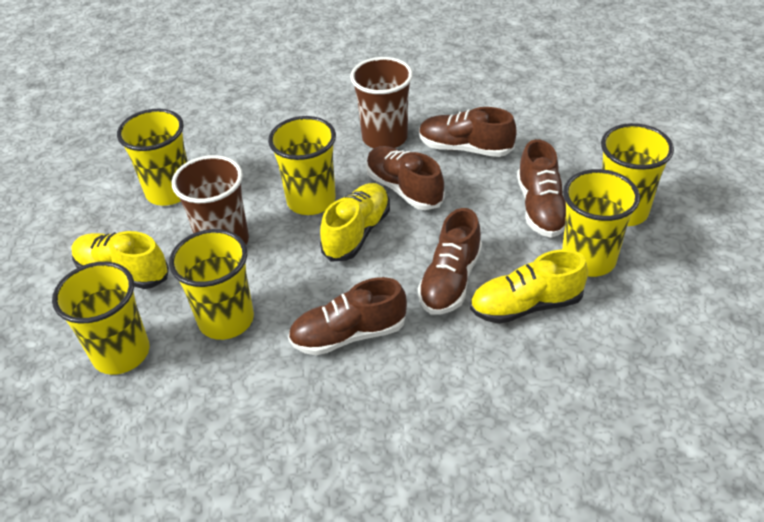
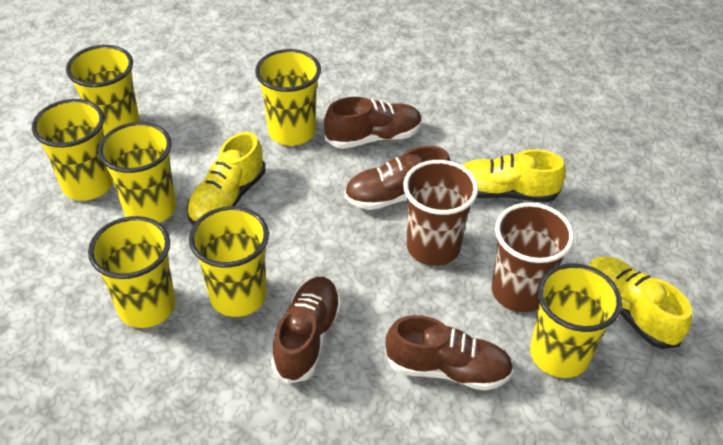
brown shoe: [288,277,407,355] [366,146,445,210] [418,208,482,315] [419,107,517,157] [517,139,566,238] = 5 -> [271,277,342,384] [324,97,422,149] [344,146,451,210] [385,315,514,391] = 4
yellow cup: [52,262,150,375] [117,109,188,206] [169,229,254,340] [268,116,336,215] [562,169,640,277] [601,123,674,226] = 6 -> [32,99,113,201] [66,45,140,136] [88,216,176,328] [98,122,176,223] [189,206,269,317] [255,49,321,145] [530,263,622,378] = 7

